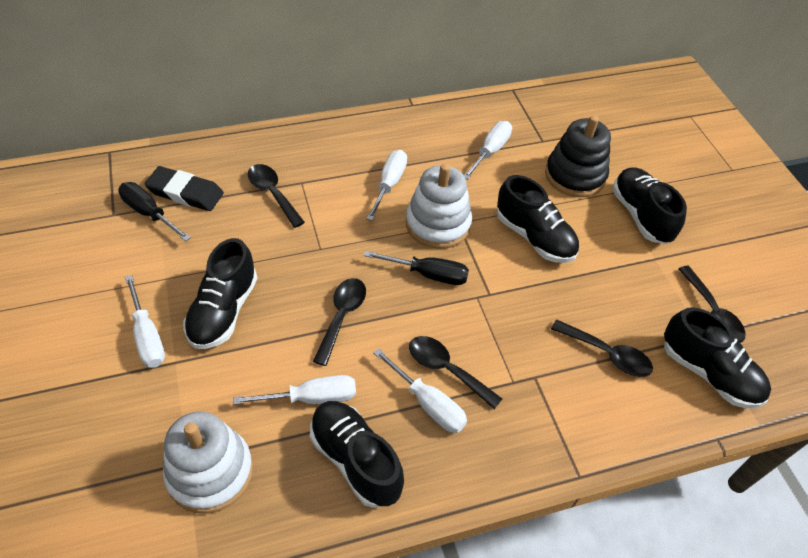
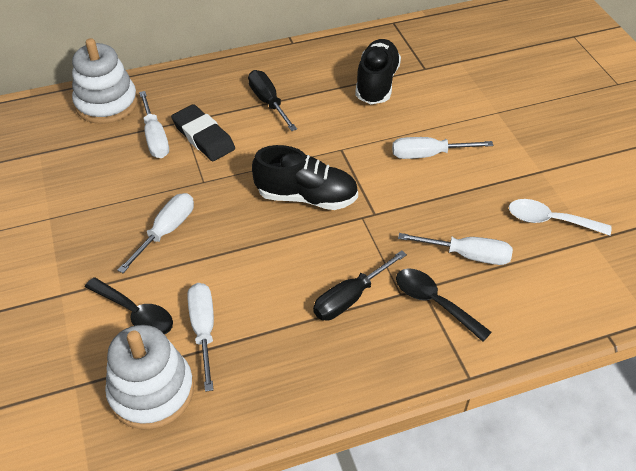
black shoe: [183,238,257,349] [310,401,404,508] [497,175,579,263] [612,167,687,244] [664,307,771,408] = 5 -> [252,145,358,210] [355,39,401,104] = 2
black spoon: [248,164,305,228] [313,278,366,366] [409,336,502,409] [551,319,653,377] [678,266,745,343] = 5 -> [85,277,173,335] [396,268,492,342] = 2
black stacking toy: [545,115,611,197] = 1 -> none = 0
white spoon: none = 0 -> [509,199,612,236] = 1

